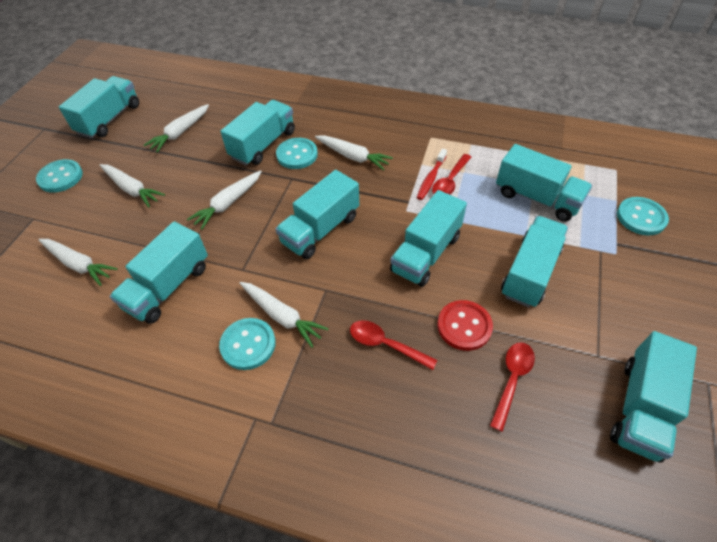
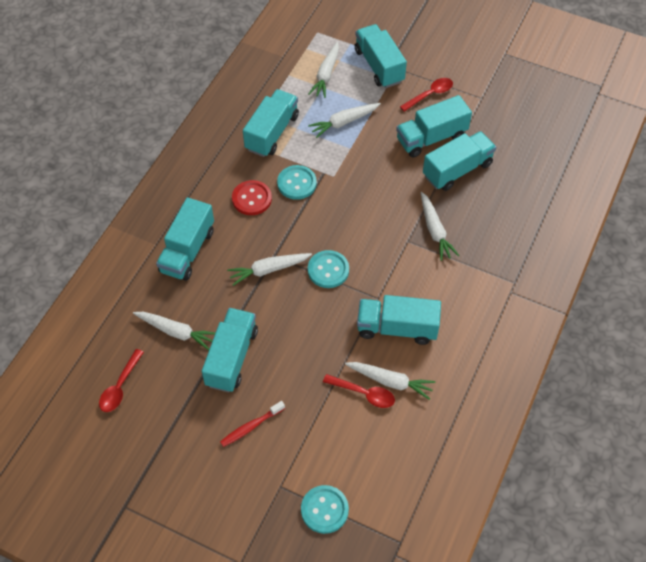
turquoise button: [36,159,83,193] [219,318,276,370] [276,138,318,169] [617,197,669,235] = 4 -> [277,165,317,200] [301,485,349,534] [308,250,349,288] = 3
turquoise truck: [59,76,139,138] [110,221,208,324] [220,100,295,165] [275,170,359,259] [390,190,467,287] [496,144,592,222] [501,216,568,307] [610,331,697,462] = 8 -> [156,197,214,281] [202,308,258,392] [243,89,299,157] [355,24,407,88] [357,295,441,345] [396,95,472,158] [423,131,496,191] = 7

